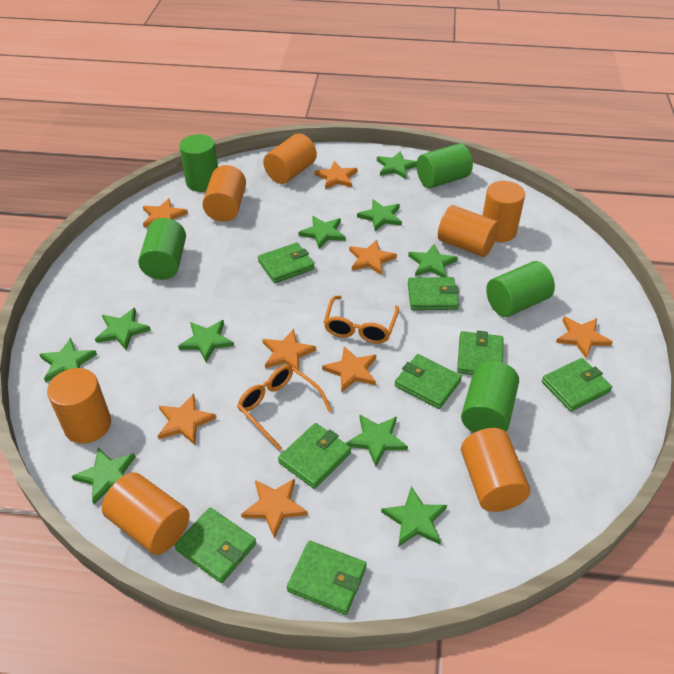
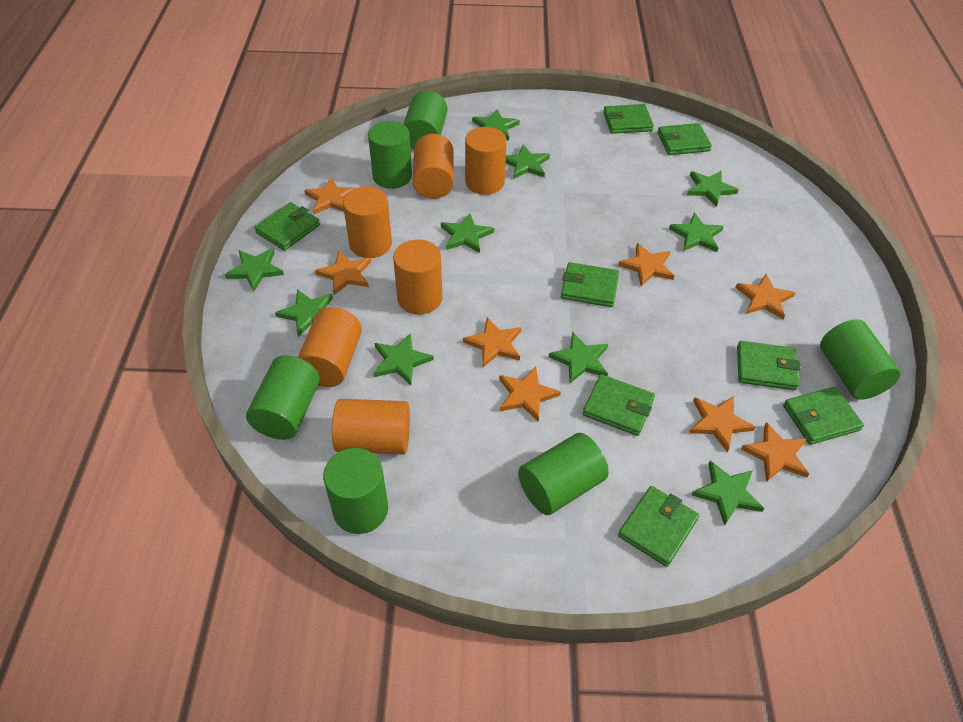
green cylinder: [138,218,186,280] [179,134,218,192] [416,143,473,188] [461,361,519,433] [486,261,555,317] = 5 -> [246,355,320,440] [323,448,388,534] [368,121,412,189] [403,90,447,149] [518,433,609,515] [820,320,901,400] = 6
orange cylinder: [47,368,111,444] [102,473,190,555] [202,165,246,222] [263,133,317,184] [438,205,499,257] [461,428,530,512] [482,181,525,242] = 7 -> [298,307,362,387] [332,399,410,455] [343,186,392,258] [393,239,442,314] [413,134,454,199] [465,127,507,195] = 6
orange glasses: [237,365,332,451] [324,296,399,344] = 2 -> none = 0

